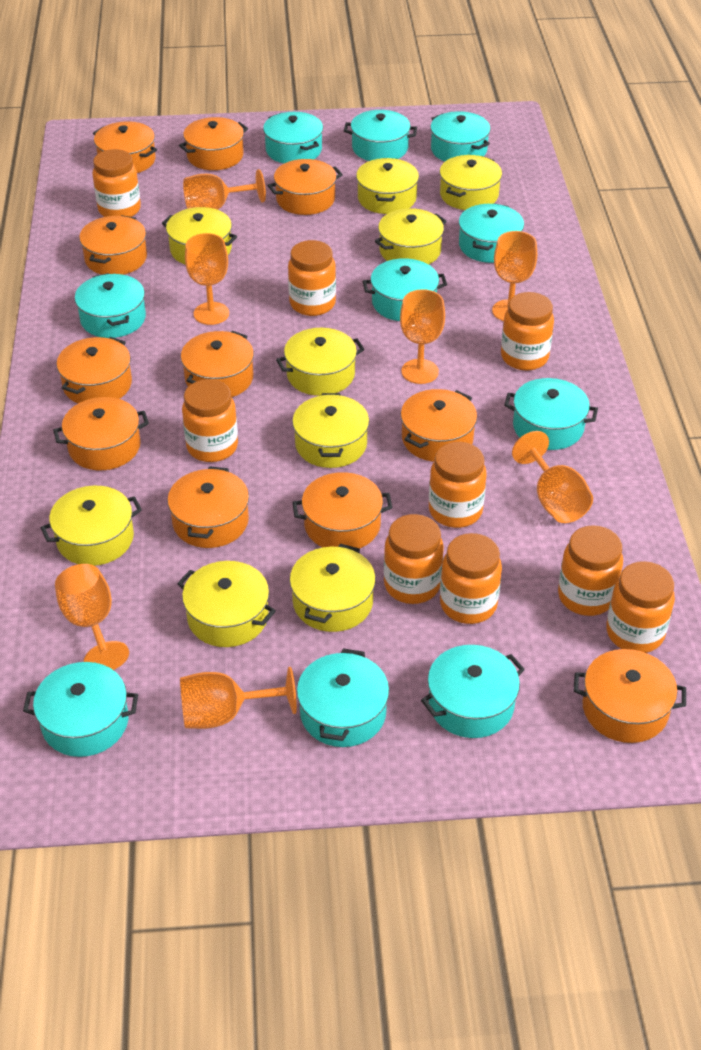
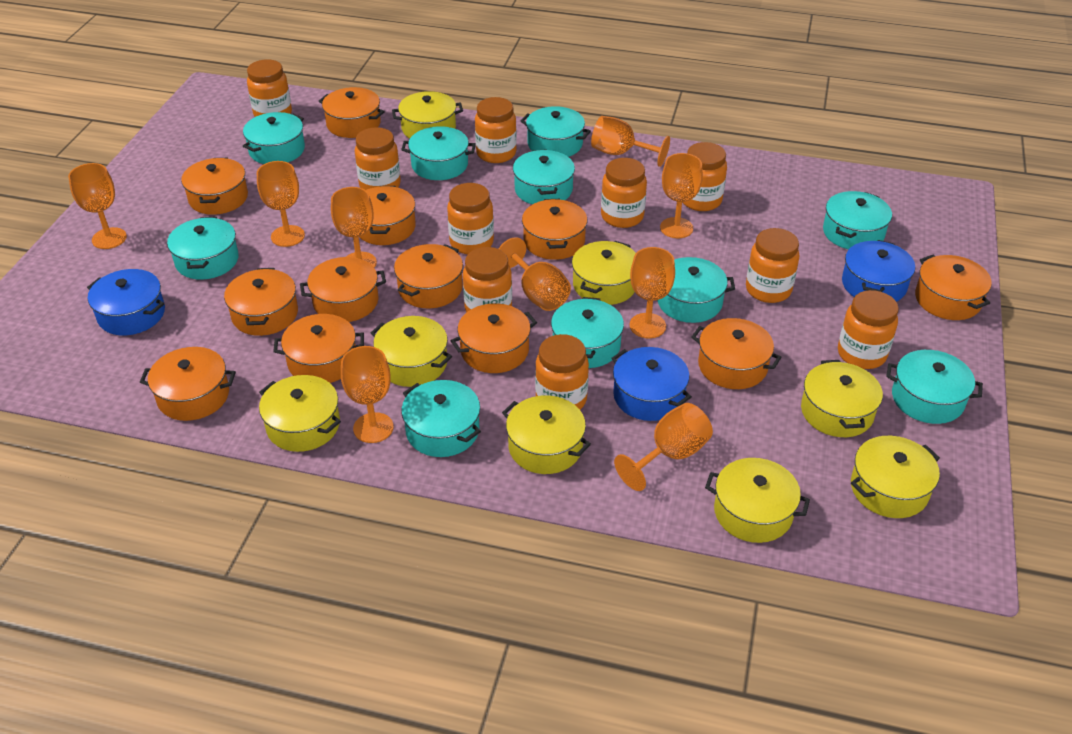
blue pot: none = 0 -> [87,269,165,335] [611,347,692,421] [842,240,915,302] = 3
orange goblet: [55,564,129,670] [180,667,297,729] [183,169,266,210] [185,233,229,325] [400,289,445,384] [492,231,537,321] [512,431,593,523] = 7 -> [68,163,127,249] [257,161,305,247] [331,187,377,268] [341,346,394,443] [499,237,571,311] [591,116,670,167] [614,403,713,491] [630,247,675,338] [660,153,703,238] = 9
orange jar: [92,149,141,217] [182,379,238,462] [288,240,336,316] [384,514,444,604] [429,442,487,528] [440,533,502,624] [501,292,554,370] [558,525,623,616] [606,561,675,653] = 9 -> [247,59,292,117] [355,127,401,190] [447,183,494,254] [463,247,512,312] [475,97,517,163] [535,334,589,410] [601,158,647,228] [682,142,727,211] [746,228,799,303] [838,290,899,369] = 10
orange pot: [53,397,149,470] [57,337,132,404] [79,215,147,275] [93,121,157,173] [167,466,249,548] [179,117,248,170] [181,331,254,397] [267,159,343,215] [292,472,392,549] [401,389,477,462] [573,649,686,743] = 11 -> [140,347,236,421] [181,158,248,215] [224,268,298,336] [273,314,364,383] [300,257,386,322] [319,87,385,138] [359,186,416,245] [394,244,463,308] [451,303,537,373] [522,199,587,260] [691,318,782,389] [915,254,992,320] = 12
yellow pot: [41,486,142,566] [162,207,237,265] [177,561,276,647] [276,328,365,396] [290,544,376,632] [292,393,369,468] [356,158,419,214] [375,208,447,264] [440,155,502,210] = 9 -> [259,375,341,452] [371,316,452,387] [392,91,463,138] [502,395,591,474] [572,241,636,305] [705,458,810,543] [801,360,883,437] [851,436,940,518] = 8

